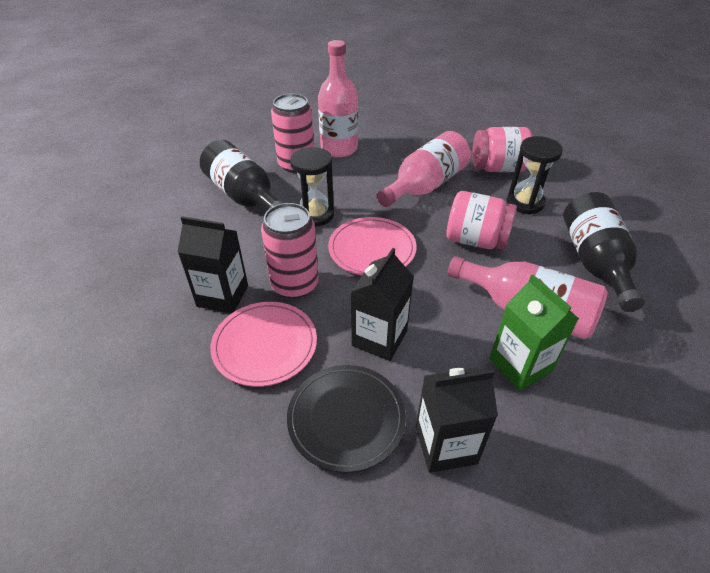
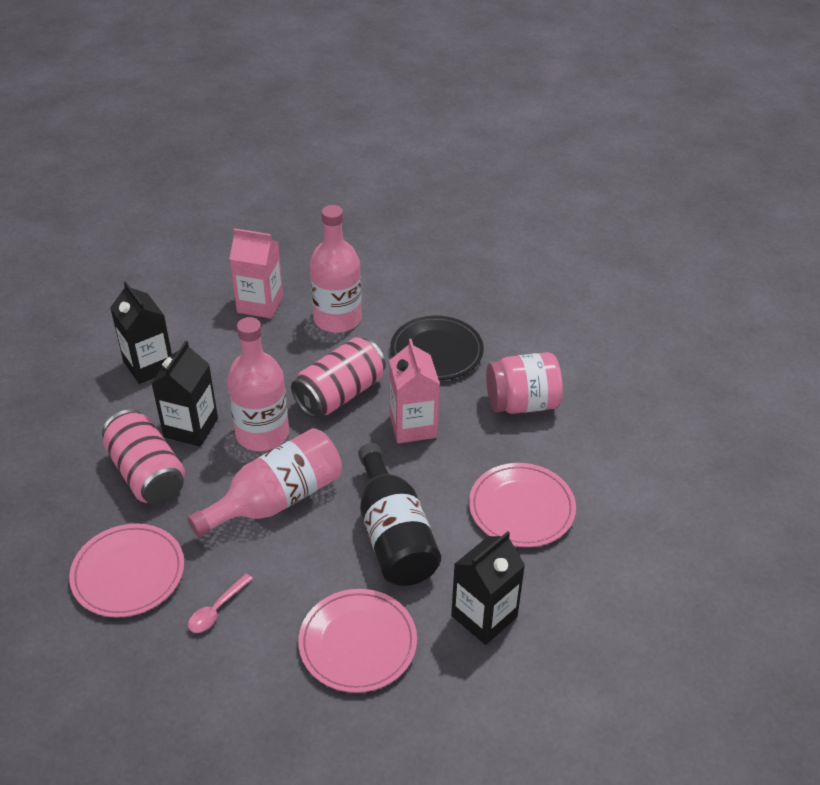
black bottle: [200,140,283,211] [563,192,645,312] = 2 -> [358,443,441,586] = 1
black hourglass: [290,147,334,227] [507,136,563,214] = 2 -> none = 0
green carton: [489,274,579,391] = 1 -> none = 0
pink carton: none = 0 -> [230,228,283,319] [389,339,440,444] = 2
pink jar: [446,191,517,250] [472,127,532,172] = 2 -> [486,352,563,414] = 1
pink plate: [210,302,317,387] [328,217,417,276] = 2 -> [69,524,184,618] [298,589,417,693] [469,463,576,547] = 3
pink spoon: none = 0 -> [188,574,253,633] = 1

